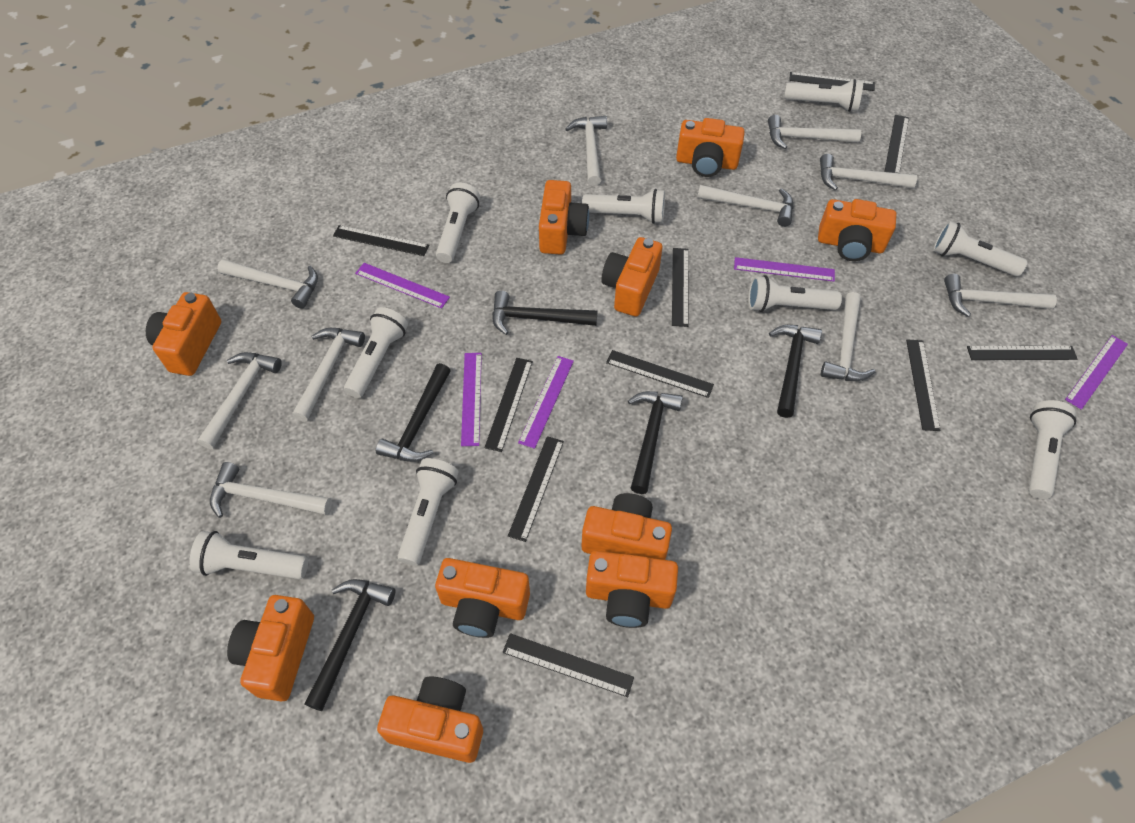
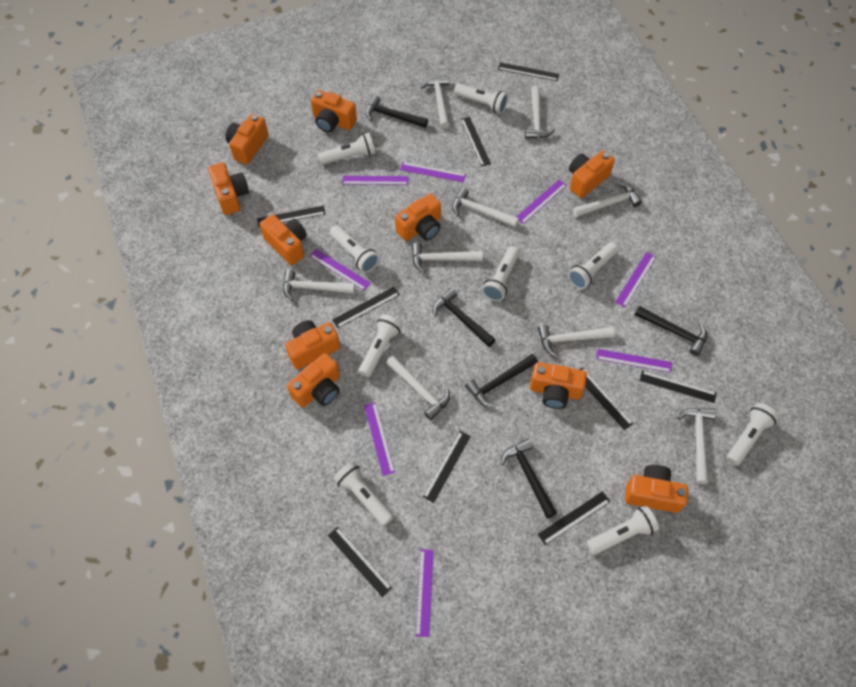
black ruler: [333,225,429,256] [484,358,533,452] [503,633,634,697] [508,436,564,542] [606,350,714,398] [672,248,689,327] [789,72,875,91] [885,115,909,173] [906,340,941,431] [967,346,1077,360] = 10 -> [257,206,326,227] [328,527,392,597] [332,287,400,328] [423,431,471,503] [460,117,491,167] [498,62,559,81] [538,491,610,545] [580,368,633,430] [640,370,717,403] = 9
purple ruler: [355,263,450,308] [461,353,482,446] [518,356,574,449] [734,257,835,282] [1065,335,1128,410] = 5 -> [309,249,371,291] [342,176,409,185] [364,402,395,476] [400,162,466,183] [416,549,434,637] [516,180,567,224] [596,349,672,373] [615,252,656,307] = 8
white hammer: [197,352,282,449] [210,462,332,518] [217,259,318,309] [292,328,365,422] [565,116,607,186] [697,185,794,227] [768,115,861,149] [820,154,917,190] [821,292,875,381] [944,274,1057,317] = 10 -> [283,269,355,301] [386,356,450,420] [412,243,483,273] [421,76,450,129] [452,187,519,227] [525,86,555,139] [538,325,615,357] [573,182,642,217] [678,408,716,484] = 9

